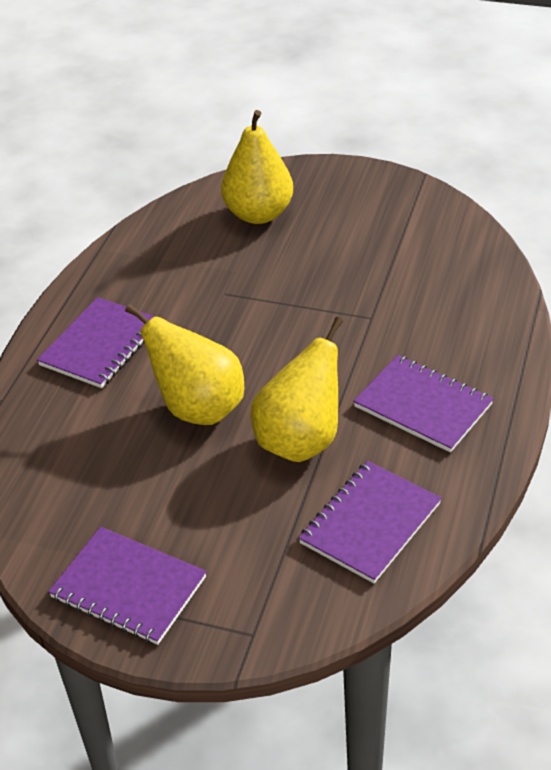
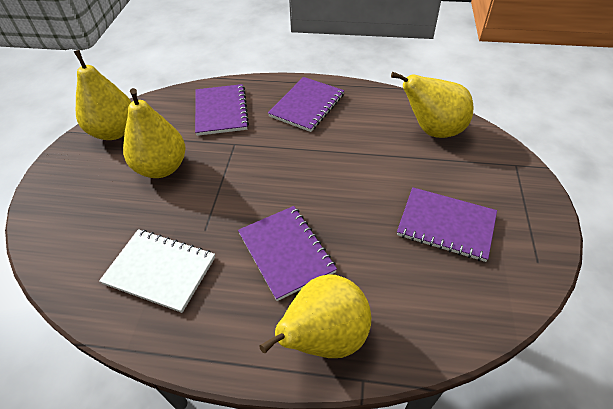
white notebook: none = 0 -> [99,229,215,313] = 1
yellow pear: [125,304,244,425] [221,110,293,224] [250,317,343,462] = 3 -> [73,50,131,140] [123,88,186,178] [259,274,371,358] [391,72,474,138] = 4

